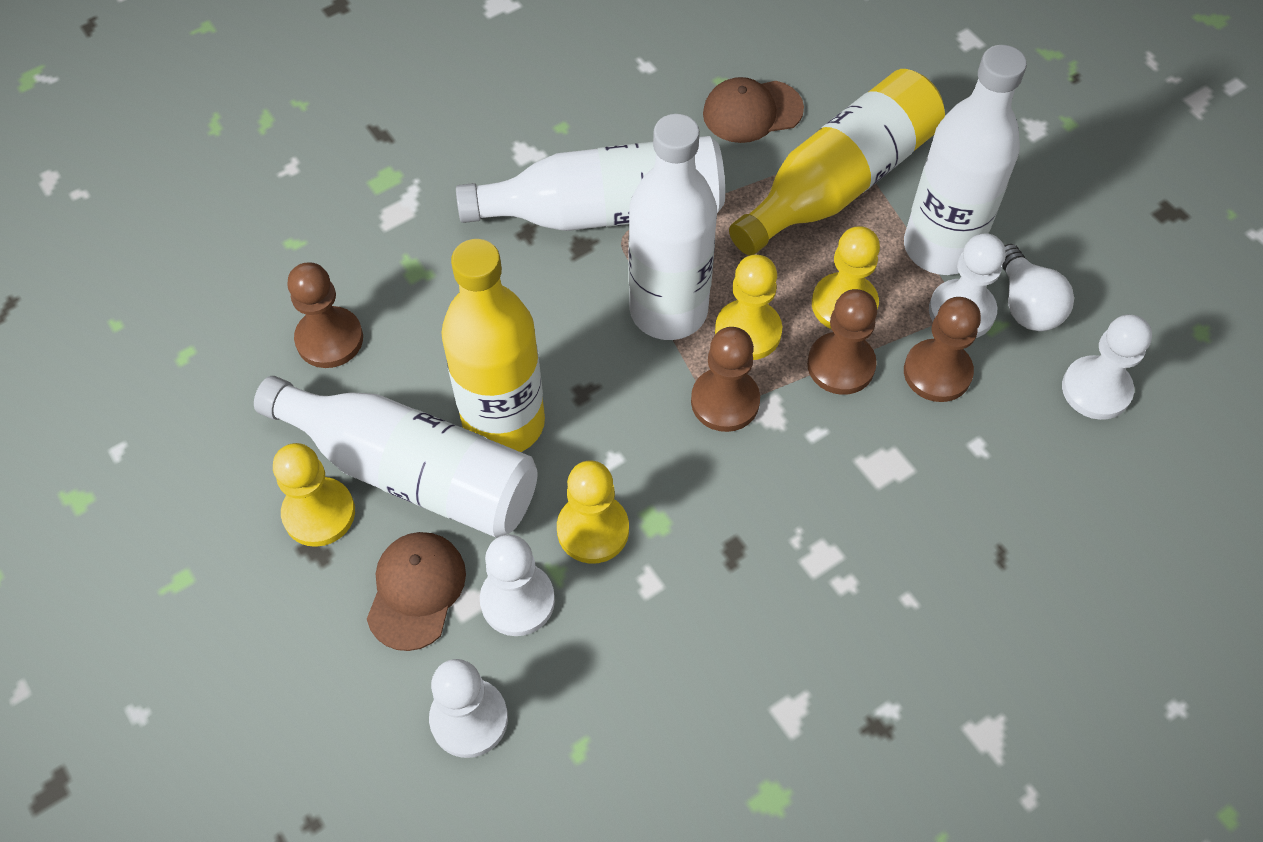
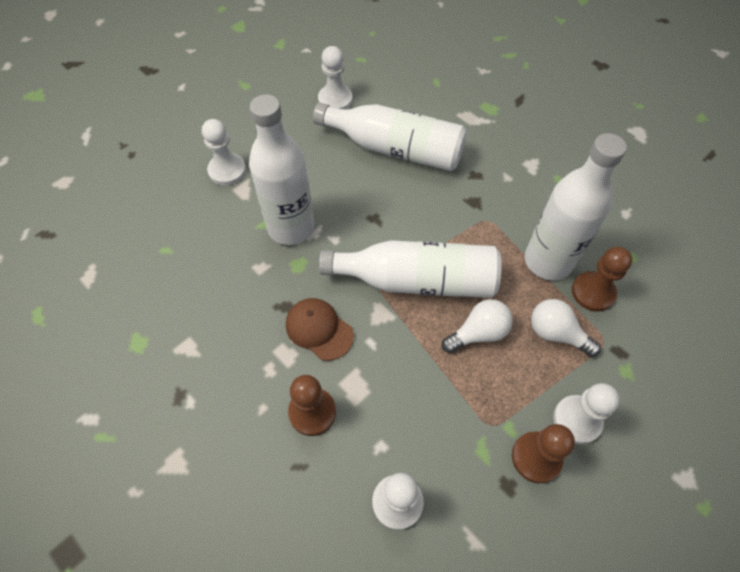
brown cap: [367,532,466,651] [703,77,804,143] = 2 -> [286,298,354,361] = 1
brown pawn: [287,262,363,368] [691,327,760,432] [807,289,877,395] [904,297,981,402] = 4 -> [288,375,336,436] [512,424,575,483] [572,247,632,312] = 3
white light bulb: [1002,244,1074,331] = 1 -> [442,299,513,353] [531,299,601,357] = 2
yellow bottle: [441,239,545,452] [729,69,945,255] = 2 -> none = 0
yellow pawn: [273,443,355,547] [557,460,629,564] [715,255,782,360] [812,226,880,329] = 4 -> none = 0

